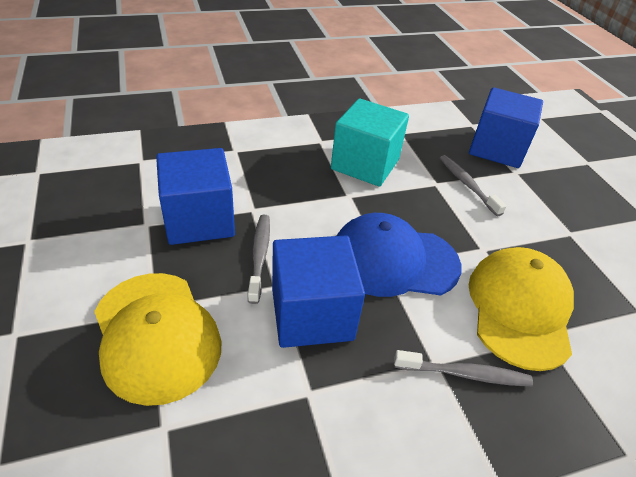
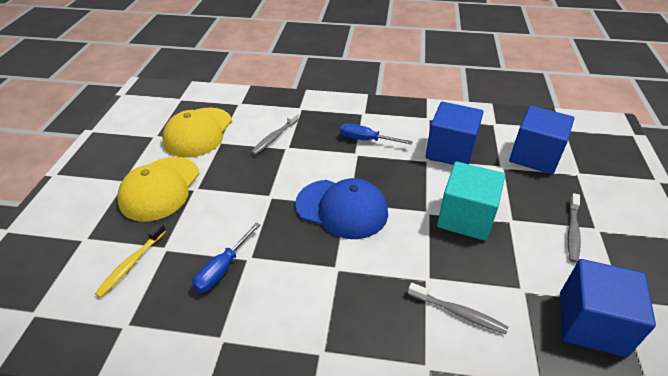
blue screwdriver: none = 0 -> [192,223,260,293] [340,123,413,145] = 2
yellow toothbrush: none = 0 -> [95,223,166,298] = 1

